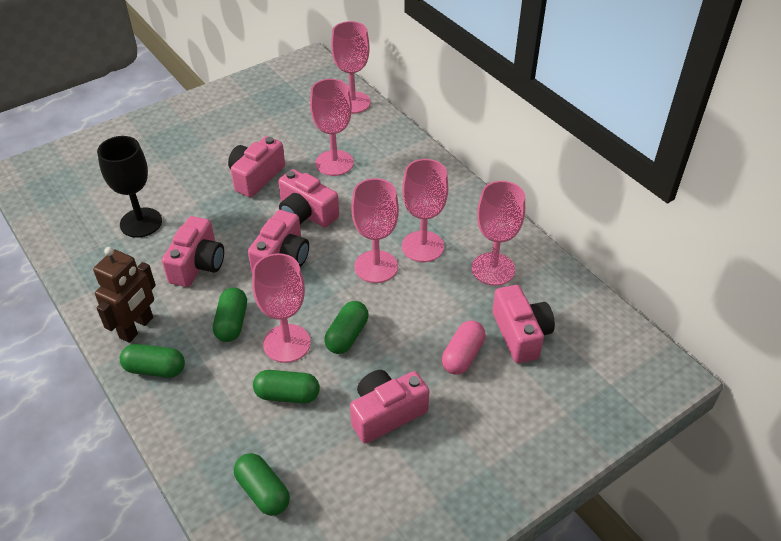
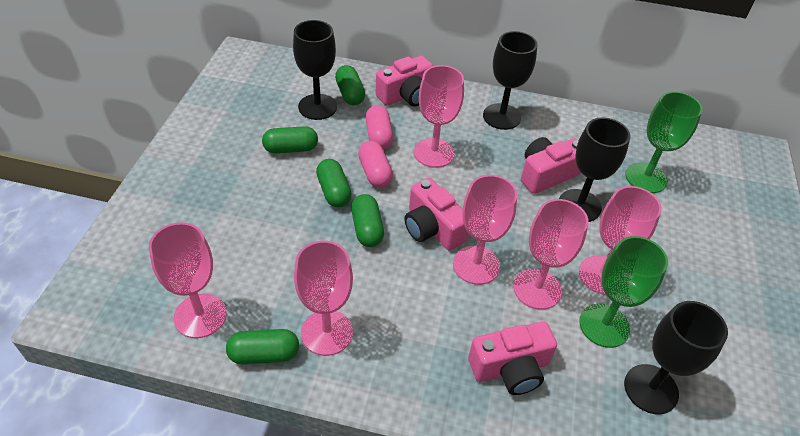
black goblet: [97,136,162,238] = 1 -> [293,20,337,120] [483,31,538,130] [559,117,630,222] [624,301,728,414] = 4
brown robot: [93,247,156,343] = 1 -> none = 0
green goblet: none = 0 -> [579,236,668,348] [625,91,703,193] = 2
pink camera: [162,216,224,287] [228,136,285,197] [248,210,309,272] [278,169,339,228] [350,370,430,444] [492,285,555,363] = 6 -> [376,56,433,106] [404,178,469,251] [468,322,557,395] [521,137,581,194] = 4
pink capsule: [442,321,486,375] = 1 -> [358,141,393,188] [366,105,393,149] = 2

